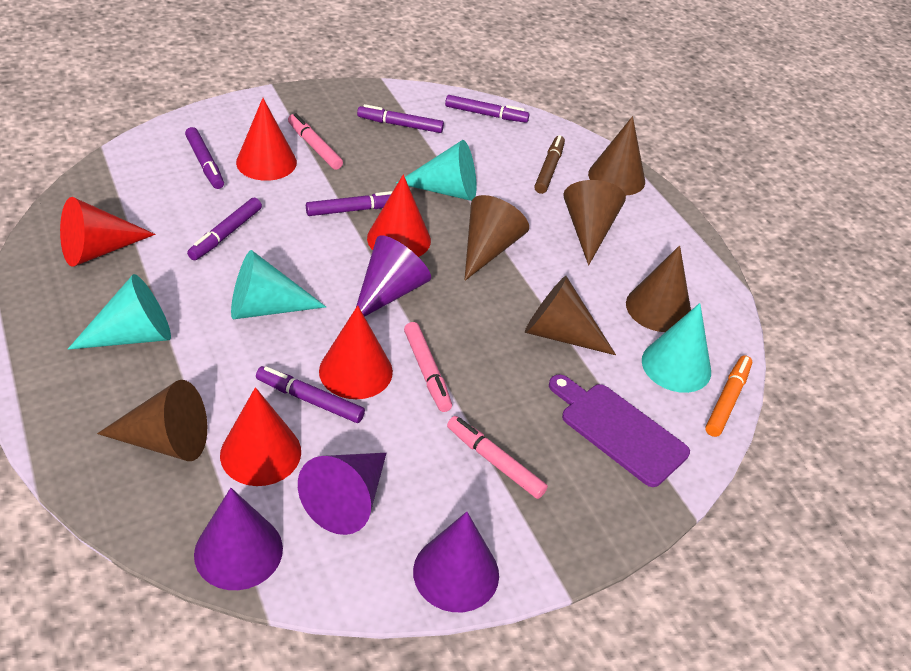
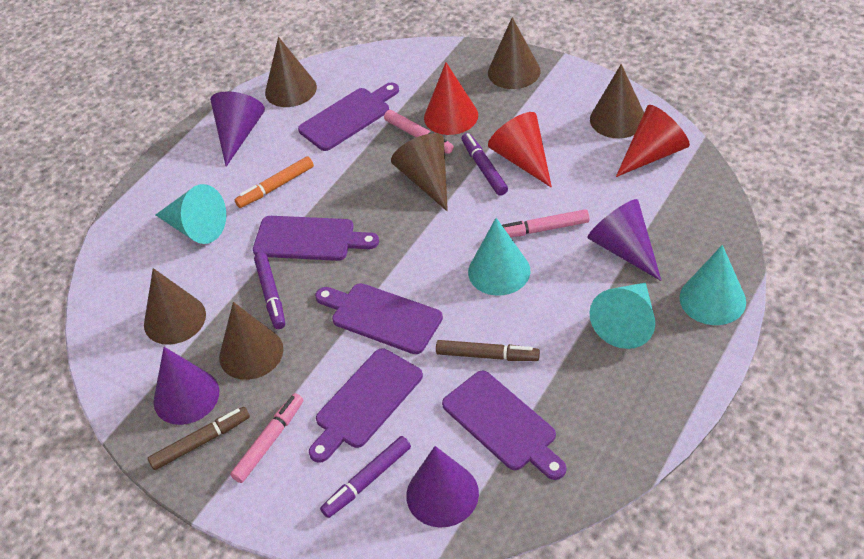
brown marker: [534,135,565,194] = 1 -> [148,407,250,470] [436,340,540,361] = 2
purple cutting board: [549,374,690,487] = 1 -> [253,216,379,261] [298,83,399,151] [309,348,423,463] [315,283,443,354] [442,371,566,480] = 5
purple marker: [185,127,224,189] [187,198,262,260] [256,366,365,423] [306,191,393,216] [357,104,444,133] [445,95,529,123] = 6 -> [254,253,285,329] [320,436,411,518] [461,133,508,196] = 3
red cone: [60,197,155,267] [220,387,301,486] [236,98,297,181] [319,305,393,399] [367,174,431,257] = 5 -> [424,62,478,135] [488,112,552,188] [616,105,690,177] = 3

